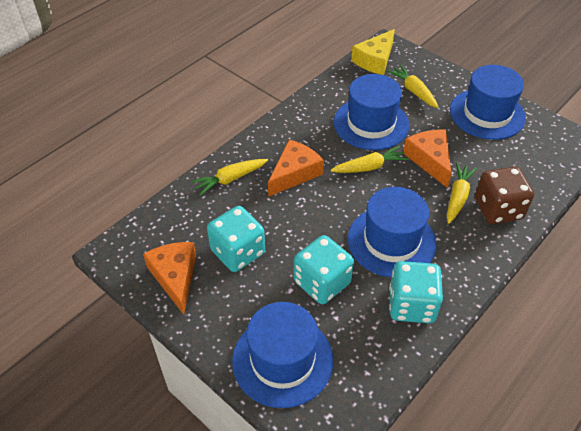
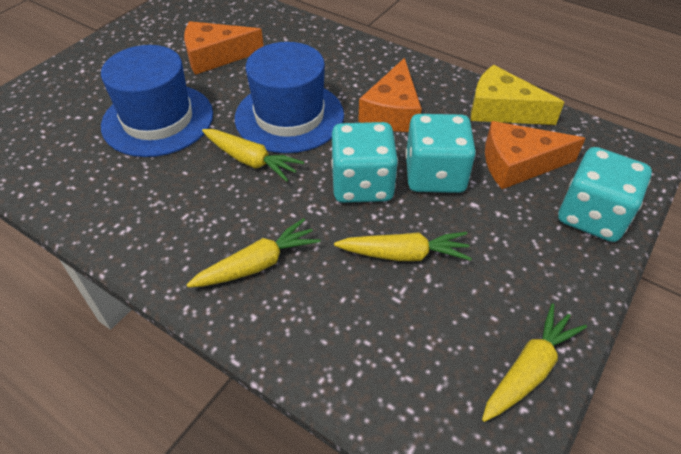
blue hat: [232,302,333,408] [334,74,409,150] [348,187,436,277] [450,65,526,140] = 4 -> [101,45,213,157] [235,42,344,153] = 2
brown dice: [475,167,534,224] = 1 -> none = 0

